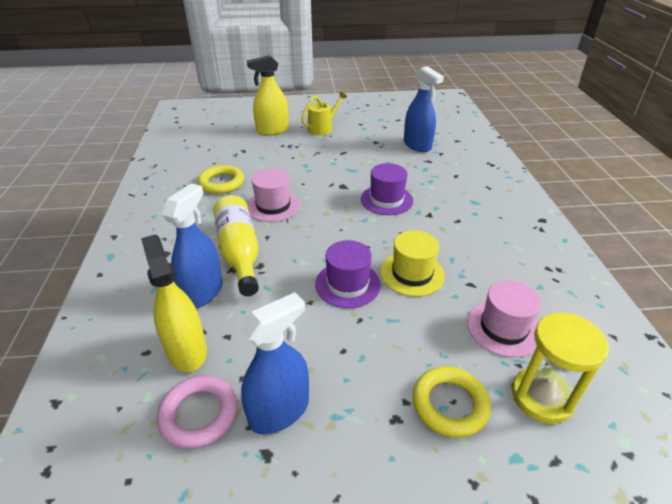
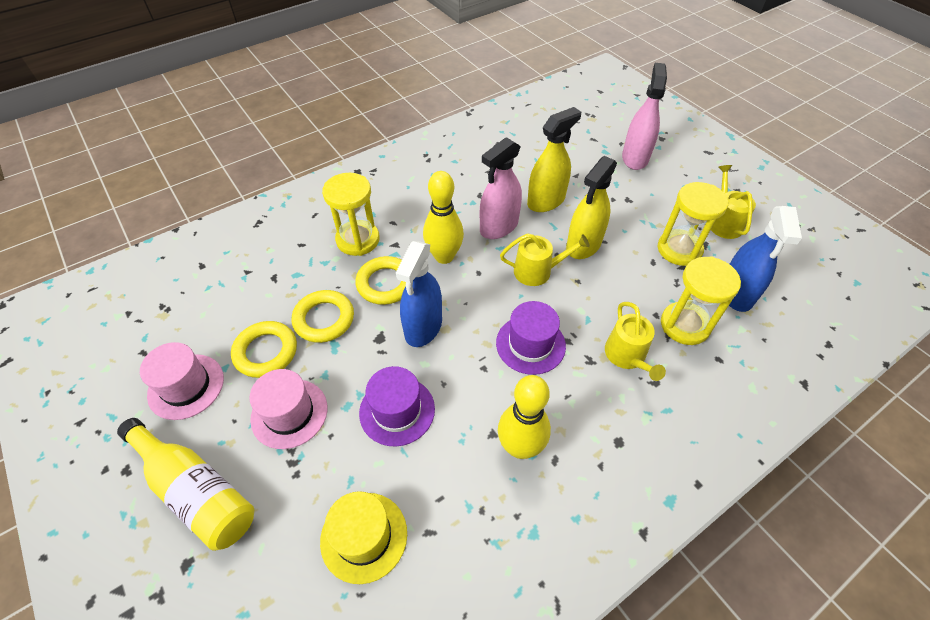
blue spray bottle: [162,183,223,308] [240,292,309,435] [404,66,444,152] = 3 -> [396,241,442,347] [729,206,802,312] = 2
pink ring: [157,375,237,449] = 1 -> none = 0
pink spray bottle: none = 0 -> [480,137,522,239] [622,63,667,170] = 2
yellow bowling pin: none = 0 -> [423,171,464,264] [498,375,551,459] = 2
yellow hourglass: [512,313,609,424] = 1 -> [322,173,380,256] [657,182,728,266] [661,256,741,345] = 3
yellow ring: [198,165,244,194] [412,366,491,438] = 2 -> [231,321,297,378] [292,290,354,343] [355,256,406,305] = 3
yellow watering can: [301,91,347,135] = 1 -> [500,234,590,286] [605,302,666,381] [711,165,756,239] = 3

